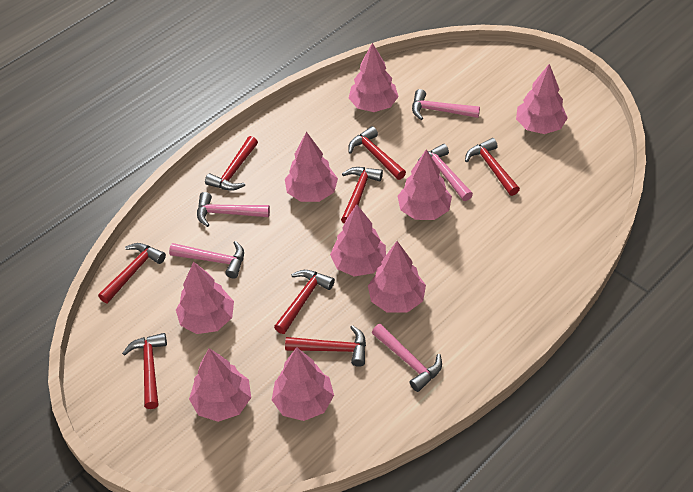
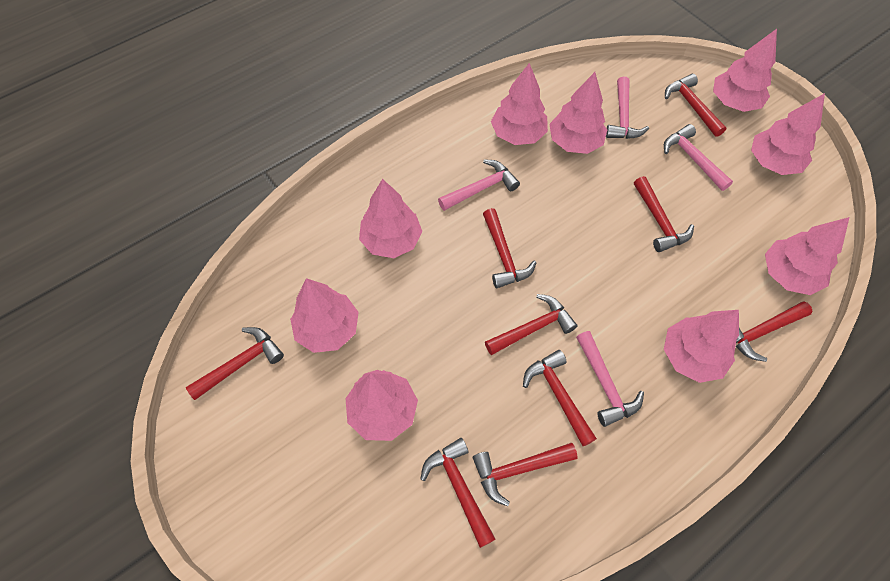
pink hammer: [169,241,244,278] [197,192,270,227] [372,324,442,392] [412,89,480,120] [419,144,473,201] = 5 -> [438,159,520,211] [576,331,644,427] [606,77,649,139] [664,124,733,191] = 4
red hammer: [98,243,166,303] [122,333,167,409] [205,136,258,191] [274,270,335,334] [285,325,366,367] [341,167,383,223] [348,126,406,180] [465,138,520,196] = 8 -> [186,327,284,400] [420,438,496,548] [473,443,578,506] [483,208,537,288] [485,294,577,355] [523,350,597,446] [634,176,694,252] [665,74,727,137] [736,301,813,362] = 9

